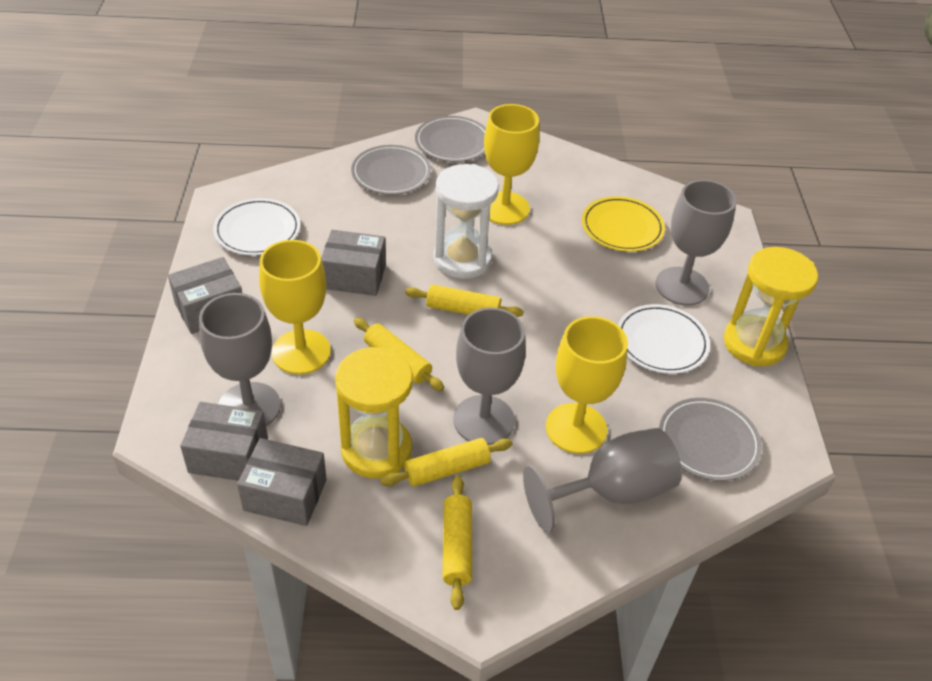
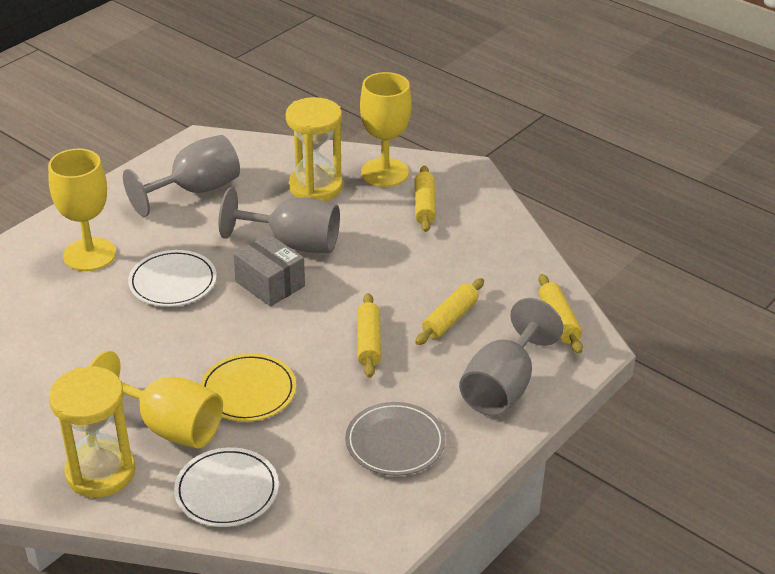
grey box: [168,257,242,334] [180,402,268,481] [237,438,327,526] [321,230,386,296] = 4 -> [234,234,305,307] = 1
grey goblet: [199,293,281,426] [453,308,526,445] [523,428,682,533] [656,180,737,306] = 4 -> [123,135,240,217] [219,188,340,253] [459,298,563,416] = 3
grey plate: [351,145,431,195] [415,116,486,162] [659,398,762,481] = 3 -> [345,402,445,476] = 1
white hourglass: [433,164,499,279] = 1 -> none = 0

